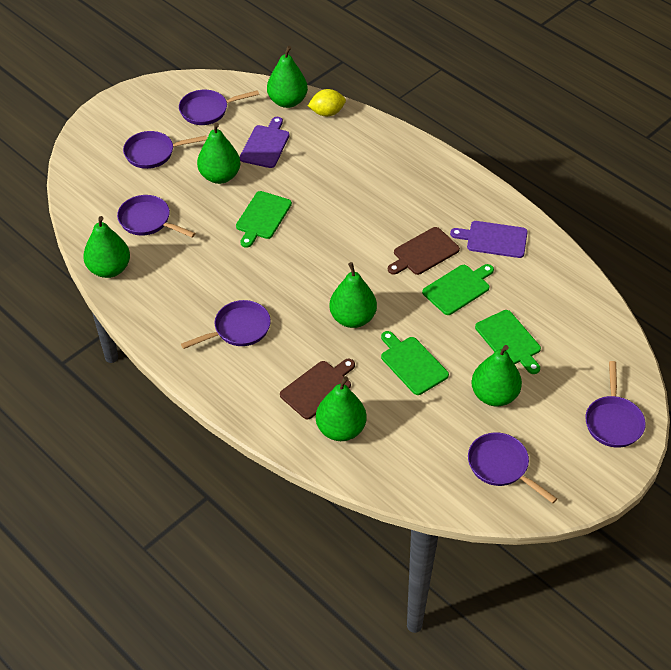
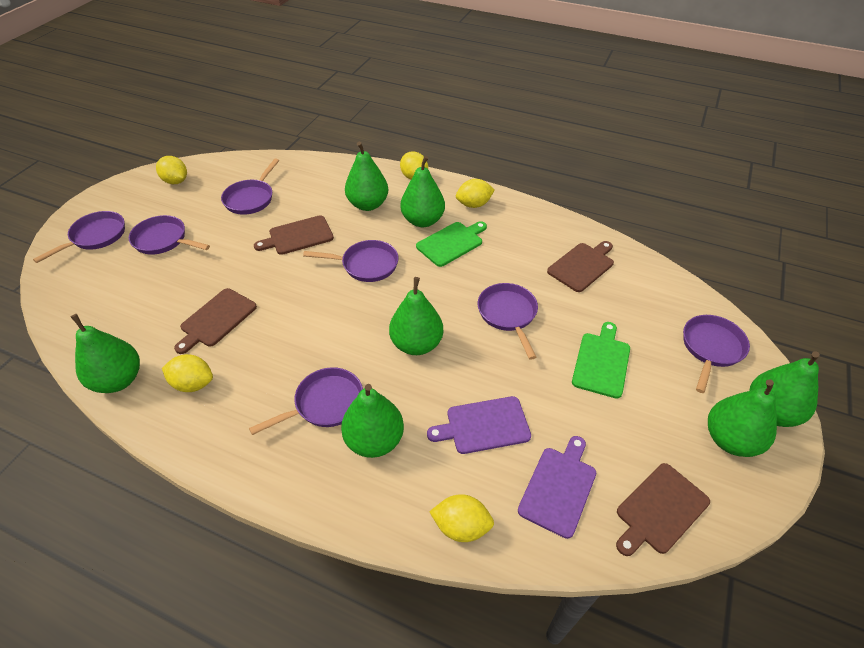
brown cutting board: [280,359,355,419] [388,227,460,275] = 2 -> [174,288,257,354] [254,215,334,255] [547,241,614,292] [616,463,710,556] = 4
green cutting board: [236,191,292,248] [381,331,449,395] [422,264,494,315] [475,310,541,374] = 4 -> [416,221,487,267] [572,322,630,398] = 2
green pear: [83,216,130,278] [197,123,240,184] [267,46,308,108] [316,376,366,441] [329,262,377,328] [471,345,522,407] = 6 -> [71,314,140,393] [341,384,404,458] [345,142,388,211] [389,277,443,355] [401,156,445,227] [708,379,777,457] [749,351,820,427] = 7
purple pan: [117,195,195,238] [123,131,207,169] [179,90,259,125] [181,300,271,349] [468,432,557,503] [585,361,646,448] = 6 -> [33,211,125,263] [129,215,210,254] [221,158,279,215] [249,367,363,435] [303,240,398,282] [478,283,538,360] [683,315,750,393] = 7
yellow lemon: [308,89,346,116] = 1 -> [156,156,187,184] [162,354,213,392] [400,151,428,180] [429,494,494,542] [456,179,495,208] = 5

